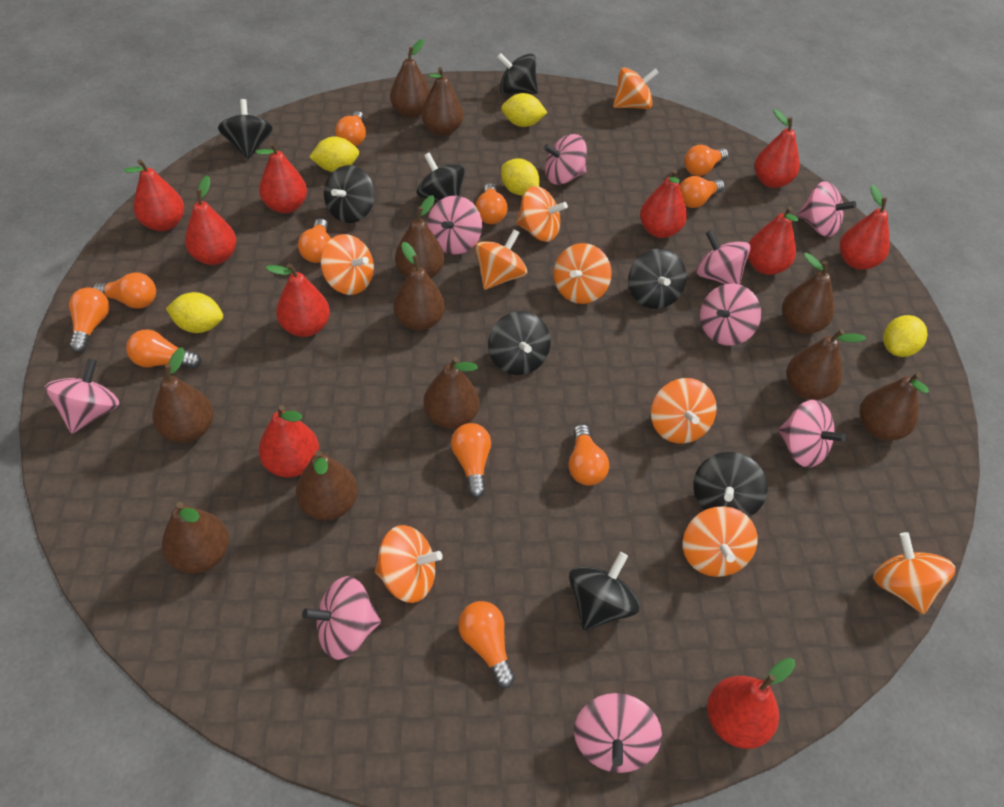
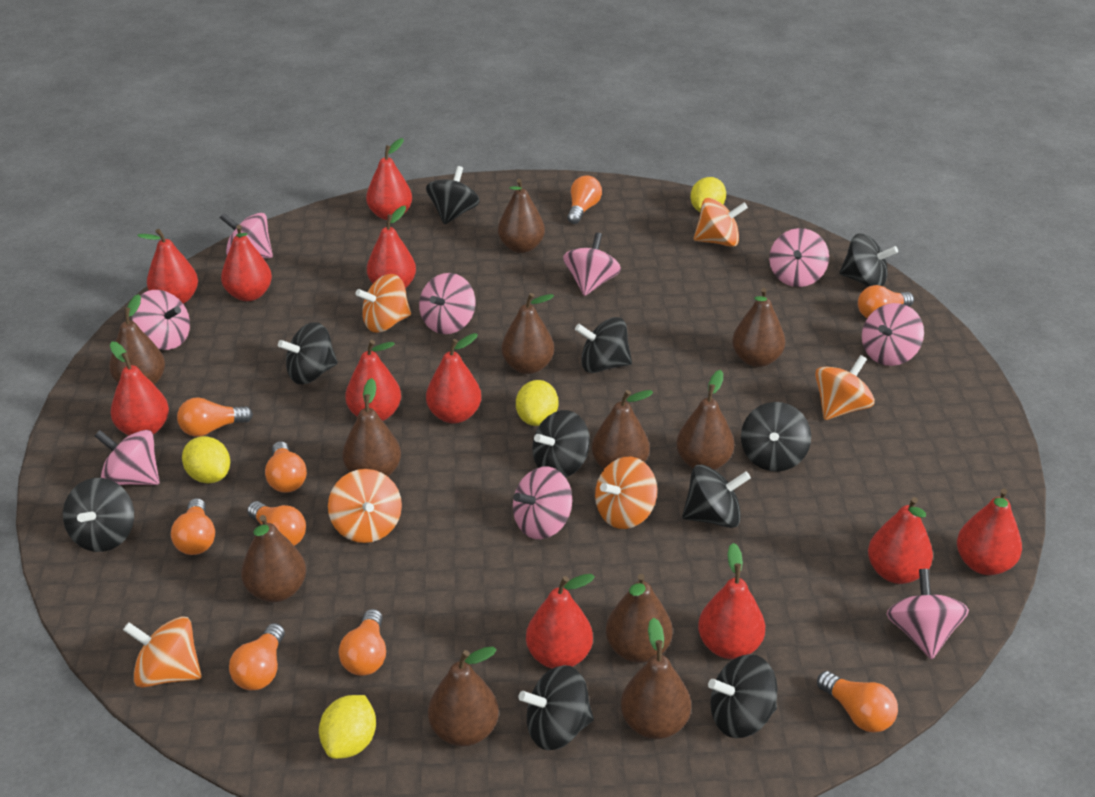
black spinning top: [218,99,273,159] [324,165,375,223] [417,152,466,202] [488,311,551,375] [497,53,538,94] [569,552,640,630] [628,249,687,309] [693,452,768,517] = 8 -> [63,478,134,552] [278,322,338,384] [426,166,480,225] [518,665,594,750] [532,410,590,478] [575,317,632,373] [682,465,751,528] [708,654,777,738] [741,402,811,472] [840,234,898,287] = 10
orange light bulb: [69,287,109,353] [92,272,156,309] [126,329,202,368] [298,218,331,263] [335,111,366,147] [451,423,491,498] [458,601,515,688] [475,183,507,224] [568,424,609,486] [680,176,725,208] [684,145,729,176] = 11 -> [171,498,215,555] [177,397,253,437] [229,623,285,690] [247,501,306,546] [265,441,307,493] [339,609,386,676] [567,175,602,224] [817,671,898,732] [858,285,914,318] = 9
orange spinning top: [321,234,374,295] [375,525,443,603] [475,229,527,290] [516,186,568,242] [554,243,612,304] [613,68,659,109] [651,378,717,444] [683,506,757,577] [873,532,955,614] = 9 -> [123,616,202,688] [328,469,402,543] [355,274,411,332] [595,457,657,529] [694,198,748,247] [815,355,875,420] = 6
red pear: [124,159,184,231] [185,175,237,265] [256,142,307,213] [259,405,319,478] [266,263,330,337] [640,169,687,238] [707,658,796,749] [748,206,798,275] [755,109,799,188] [840,185,890,270] = 10 -> [110,341,169,435] [137,229,198,304] [221,225,272,301] [345,340,401,421] [366,138,412,220] [367,206,416,288] [426,333,481,423] [526,574,595,669] [698,543,765,659] [868,497,933,584] [957,488,1022,575] = 11
yellow lemon: [166,292,223,333] [309,136,359,172] [501,93,547,127] [501,159,539,196] [883,315,928,357] = 5 -> [182,436,230,483] [319,695,376,759] [516,380,558,426] [690,177,726,212] = 4

